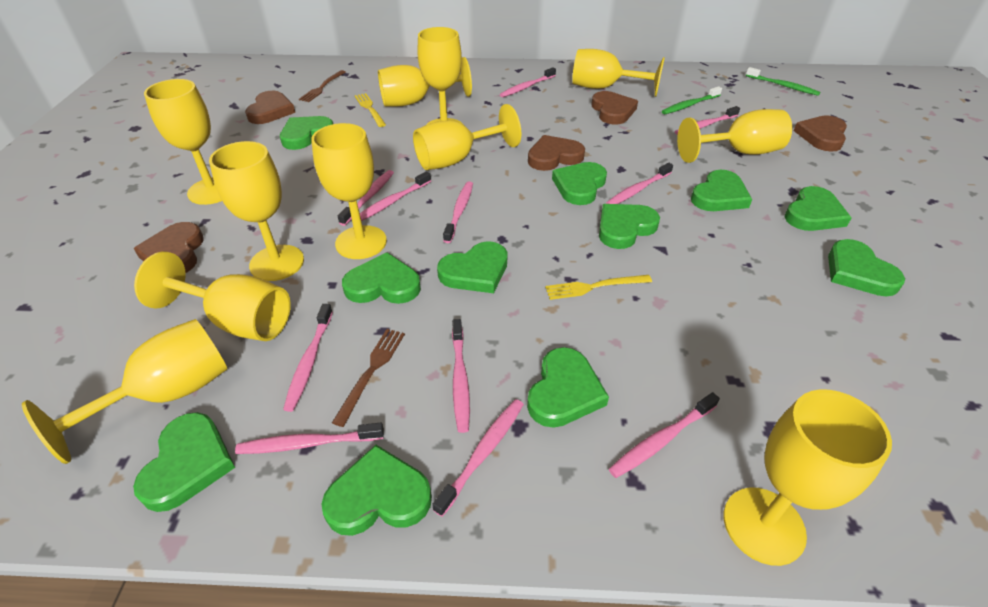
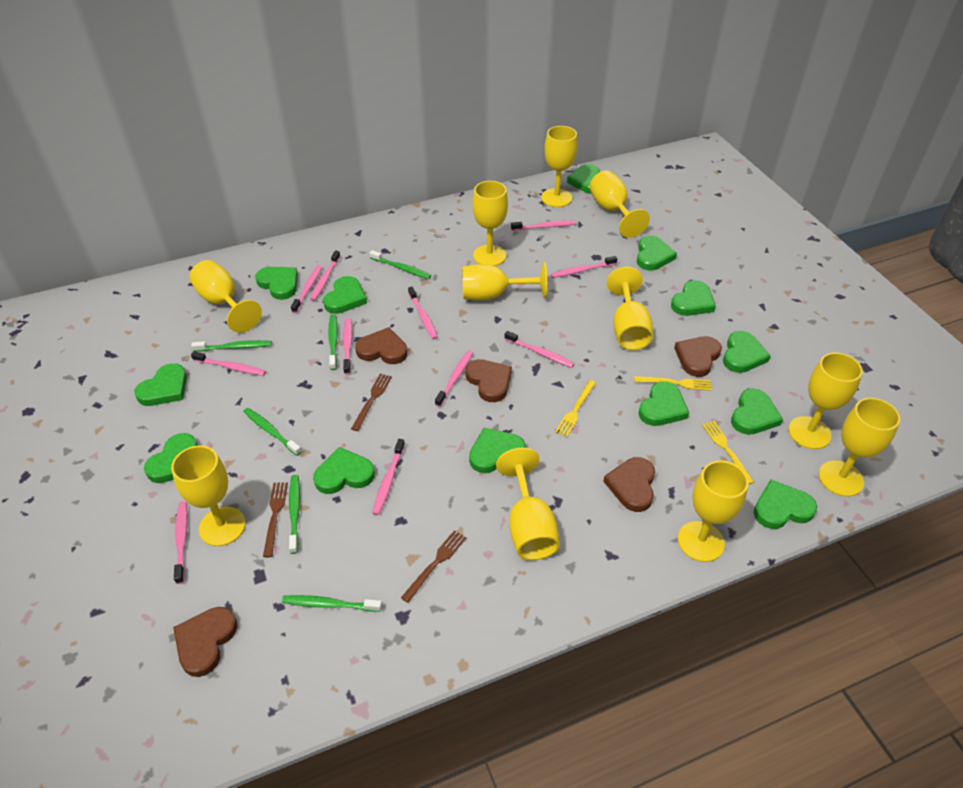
brown fork: [299,70,346,102] [332,329,405,427] = 2 -> [263,482,288,557] [351,374,392,431] [401,530,466,603] = 3
green heart: [133,412,235,512] [280,116,333,150] [321,445,432,536] [342,252,421,304] [437,241,508,293] [527,347,609,428] [552,162,607,205] [599,204,660,249] [691,170,752,211] [785,186,851,231] [828,239,905,296] = 11 -> [134,363,187,406] [144,433,198,483] [255,267,298,300] [313,447,375,494] [323,276,367,314] [469,428,526,473] [567,164,600,194] [637,236,677,270] [639,381,689,426] [671,280,716,316] [723,331,771,373] [731,388,783,435] [754,479,817,529] = 13
green toothbrush: [662,86,722,114] [746,67,820,96] = 2 -> [191,340,272,352] [243,408,302,456] [282,595,382,612] [289,475,300,554] [328,315,338,370] [369,250,431,279] = 6
yellow fork: [355,93,386,127] [545,275,652,300] = 2 -> [555,380,596,437] [634,376,711,391] [702,421,754,485] = 3

